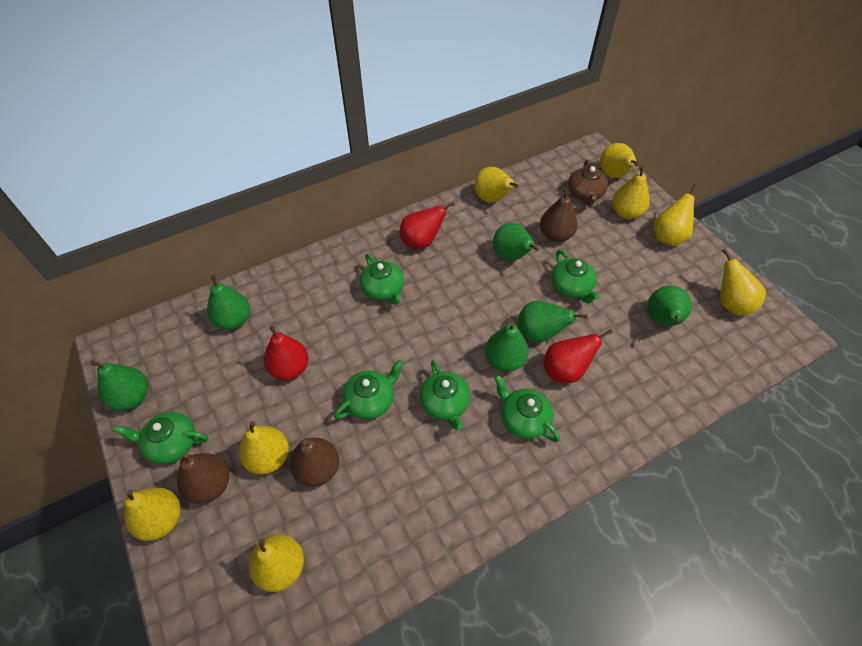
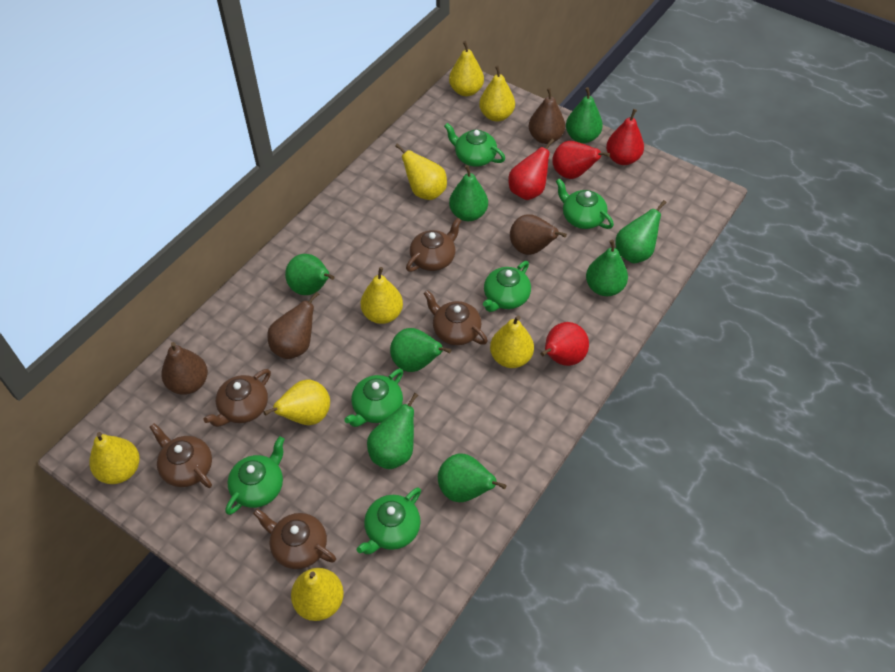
brown pear: [177,453,229,504] [290,438,339,487] [540,188,578,242] = 3 -> [162,342,208,395] [267,291,319,359] [510,214,567,255] [529,88,565,144] = 4
brown teapot: [568,160,608,206] = 1 -> [150,423,212,488] [204,369,271,427] [253,509,336,569] [406,217,462,272] [423,290,488,345] = 5
green pear: [90,360,148,411] [207,274,250,330] [485,322,529,372] [493,223,539,261] [517,301,588,342] [647,286,692,326] = 6 -> [285,254,334,295] [367,393,419,469] [390,328,451,372] [438,453,507,502] [449,165,488,221] [566,87,603,143] [586,240,628,296] [615,200,666,264] = 8
red pear: [264,325,309,380] [400,202,455,249] [544,329,613,383] = 3 -> [509,139,554,200] [541,322,589,366] [552,141,610,179] [606,109,644,165] = 4

